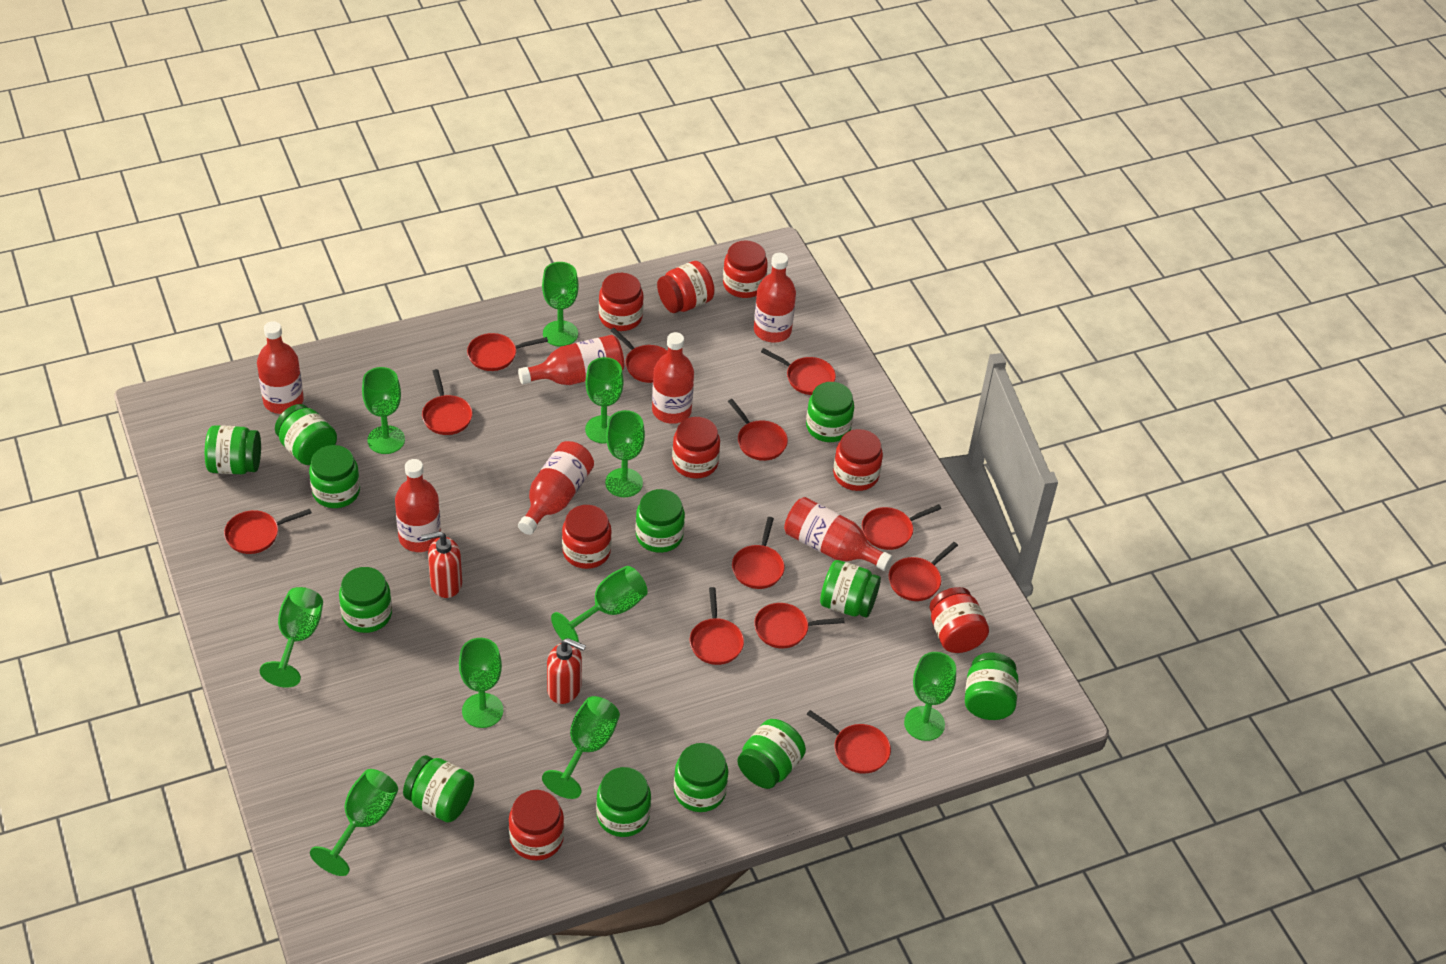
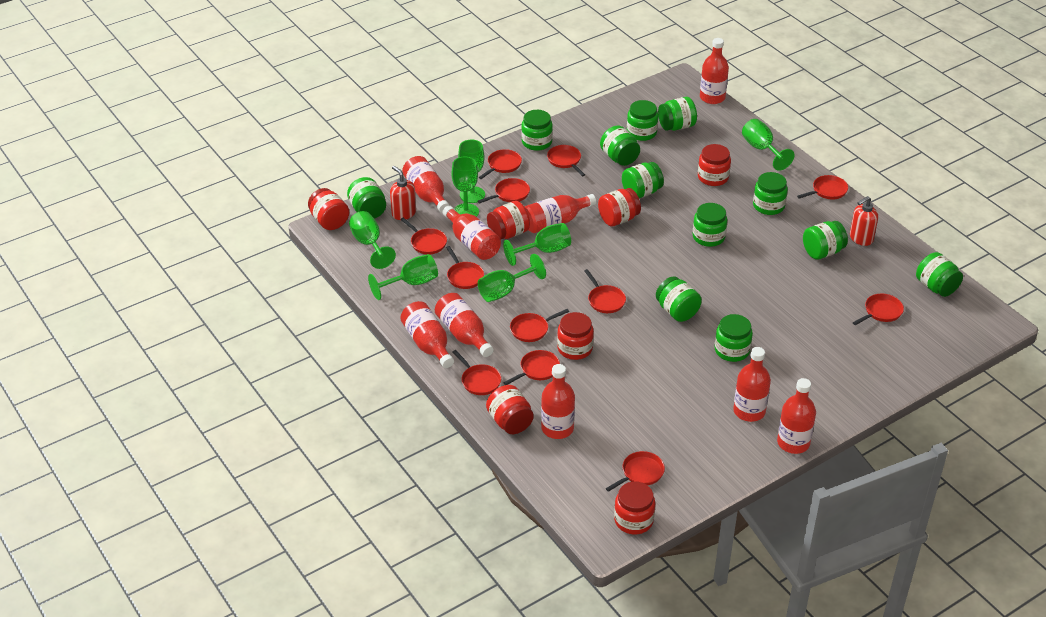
green goblet: [260,587,323,687] [310,769,398,876] [362,367,405,454] [459,638,503,728] [542,262,579,346] [542,696,620,799] [551,566,648,642] [585,357,624,444] [605,410,645,497] [904,652,956,741] = 10 -> [349,211,396,269] [368,254,438,300] [451,157,479,217] [458,139,485,203] [478,254,546,302] [503,223,571,266] [742,119,795,171] = 7
red bottle: [257,321,304,414] [395,459,441,552] [518,335,624,385] [518,441,594,535] [652,332,694,424] [754,253,796,343] [784,497,893,571] = 7 -> [400,301,454,368] [402,156,450,213] [435,293,494,357] [443,206,501,260] [525,194,596,233] [541,364,575,439] [700,38,729,104] [733,347,771,422] [777,378,816,454] = 9
red jar: [509,790,564,860] [562,505,612,569] [599,273,644,331] [657,261,714,313] [672,417,720,478] [723,240,768,298] [833,429,883,491] [929,587,989,653] = 8 -> [308,188,349,230] [486,385,534,434] [487,201,530,239] [557,312,594,360] [598,188,641,226] [614,481,655,534] [698,144,731,186] = 7

